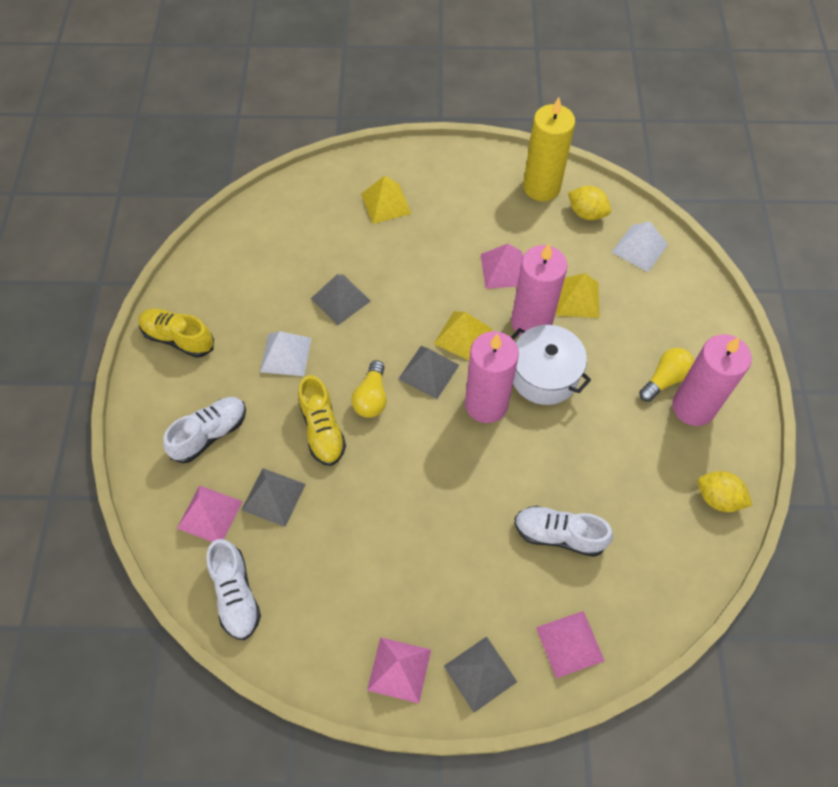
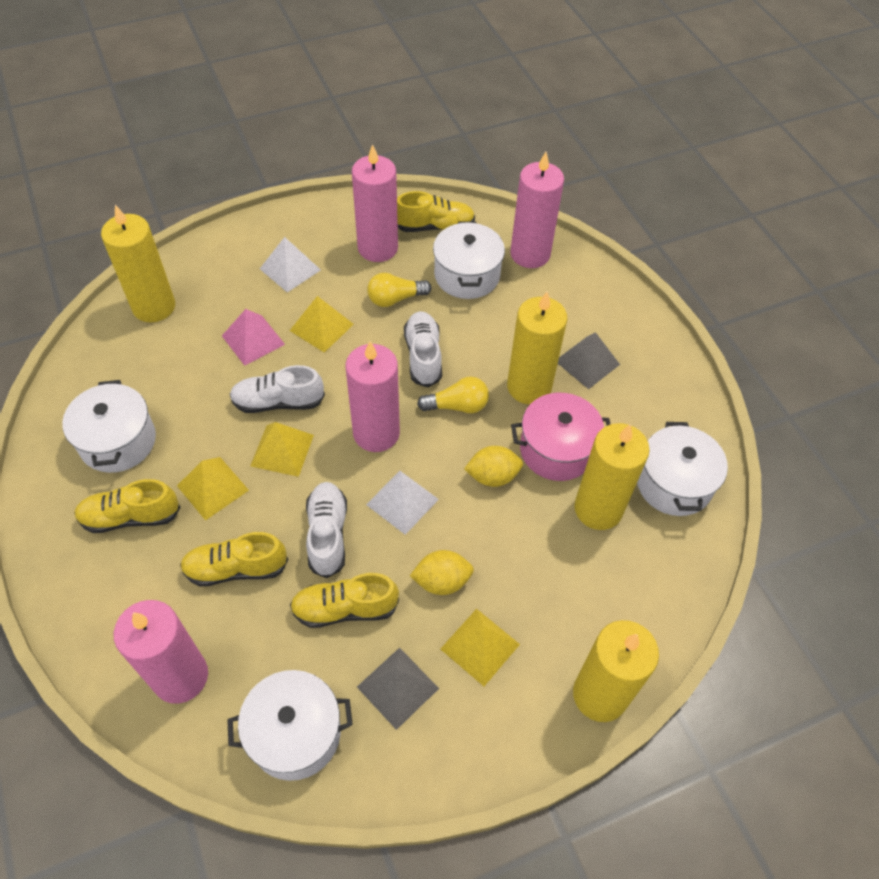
grey pyramid: [242,468,306,527] [311,274,371,325] [398,346,459,399] [444,636,517,713] = 4 -> [357,648,439,730] [558,332,620,389] = 2
pink candle: [465,331,519,423] [511,244,568,336] [672,334,752,426] = 3 -> [114,600,208,704] [345,341,400,452] [352,144,398,262] [510,152,564,268] = 4
pink pot: none = 0 -> [511,393,611,481] = 1
pink pyramid: [177,485,243,542] [367,637,431,703] [481,244,523,289] [536,611,605,679] = 4 -> [222,309,285,366] = 1
white pot: [511,325,591,405] = 1 -> [62,380,156,473] [227,670,353,781] [433,222,505,299] [637,422,728,516] = 4
yellow candle: [523,97,575,201] = 1 -> [101,205,175,323] [507,292,567,404] [573,620,659,722] [574,423,650,530] = 4
yellow pyramid: [361,176,411,224] [434,311,492,360] [556,273,600,318] = 3 -> [177,457,249,521] [250,422,314,477] [290,296,354,353] [440,609,520,686] = 4
yellow shoe: [138,308,214,358] [298,375,346,466] = 2 -> [74,479,181,533] [180,532,288,587] [290,573,399,628] [397,191,475,232] = 4

